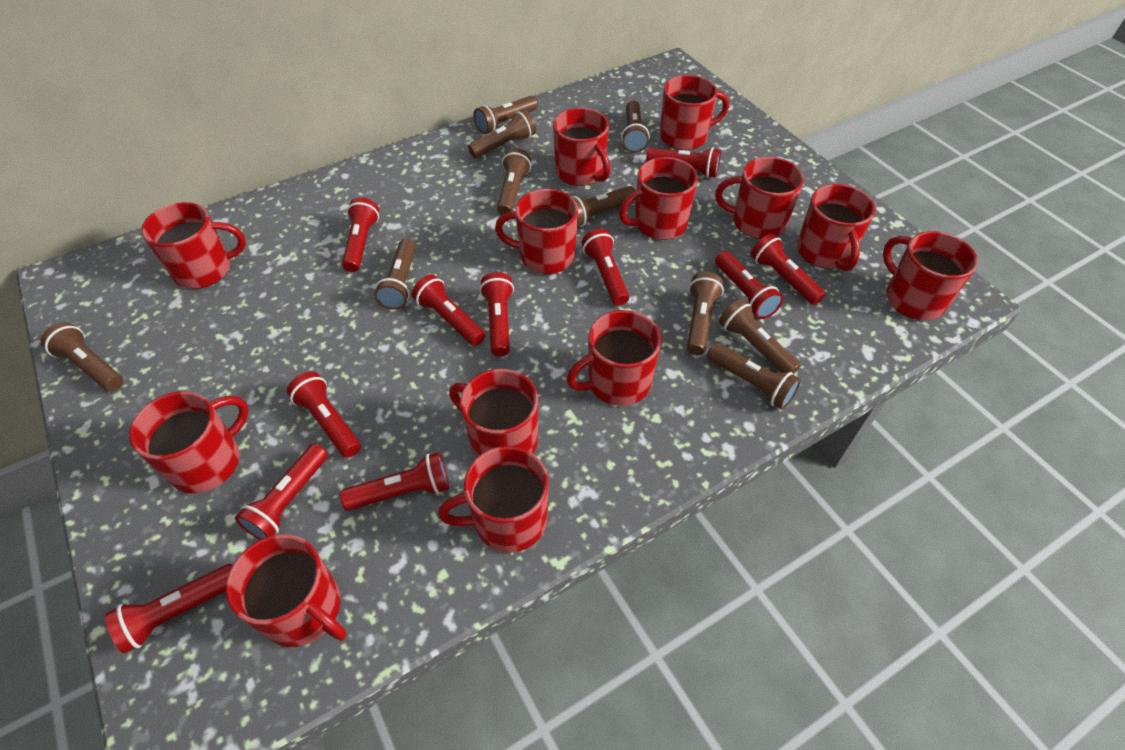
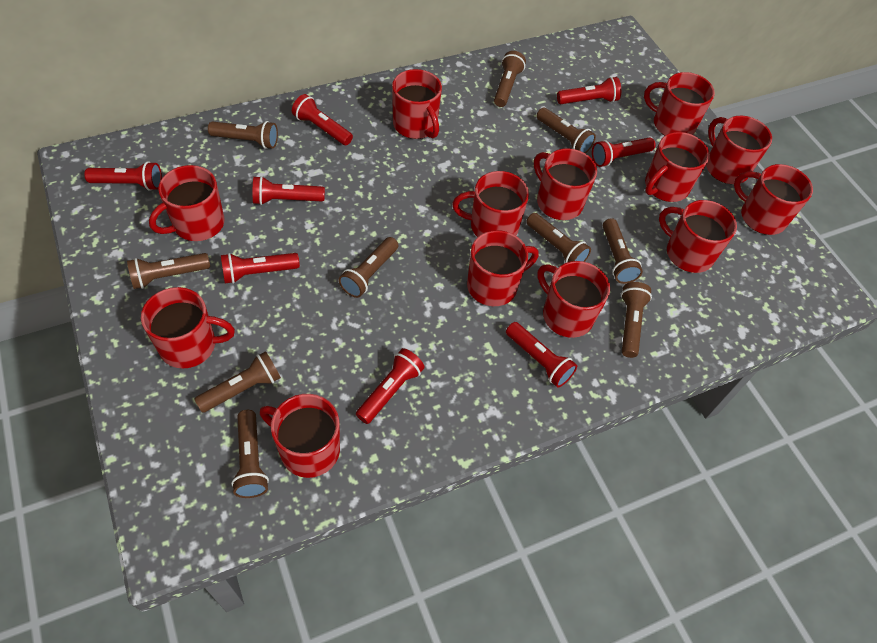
red flashlight: [105,564,232,653] [235,443,328,540] [287,372,361,458] [340,452,449,511] [342,197,379,272] [412,275,485,346] [480,272,514,357] [582,229,629,306] [646,147,721,178] [715,251,783,319] [751,233,826,305] = 11 -> [84,161,162,191] [221,253,300,284] [253,176,325,205] [292,94,353,145] [356,348,425,424] [506,322,577,387] [557,77,621,104] [592,137,656,167] = 8

